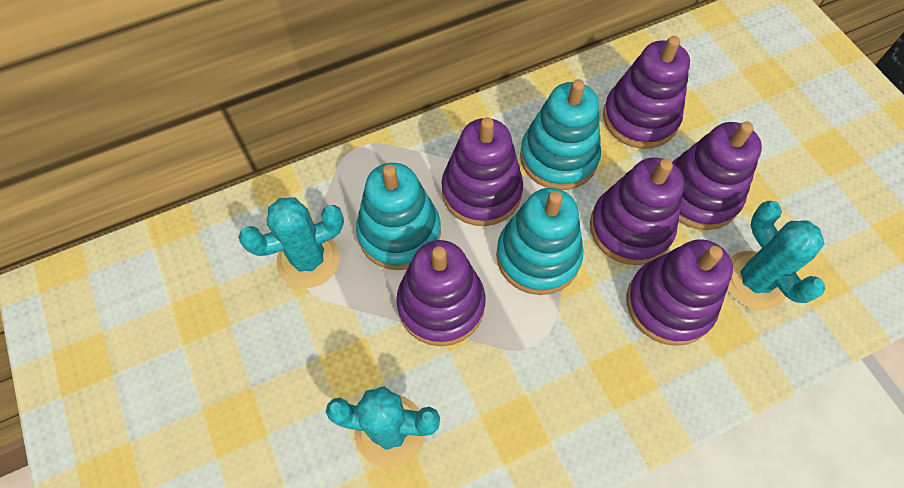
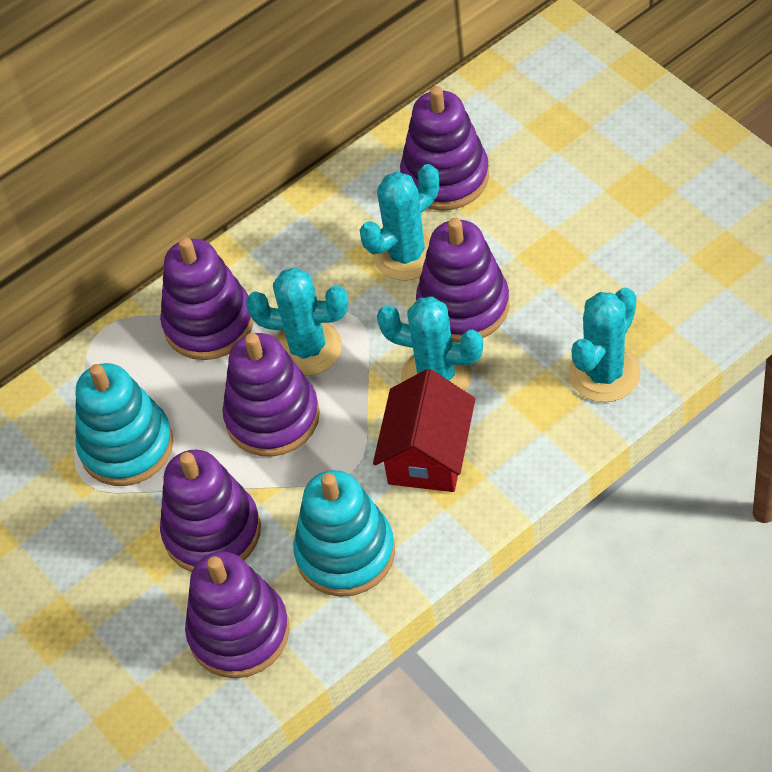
red house: none = 0 -> [373,369,475,492] = 1
turquoise cactus: [238,197,344,288] [326,386,440,468] [728,201,825,310] = 3 -> [246,267,348,376] [360,164,439,281] [377,296,483,391] [568,288,641,402] = 4
turquoise stacking toy: [356,163,441,270] [496,188,583,295] [520,79,601,190] = 3 -> [76,363,173,486] [293,470,395,597] = 2

